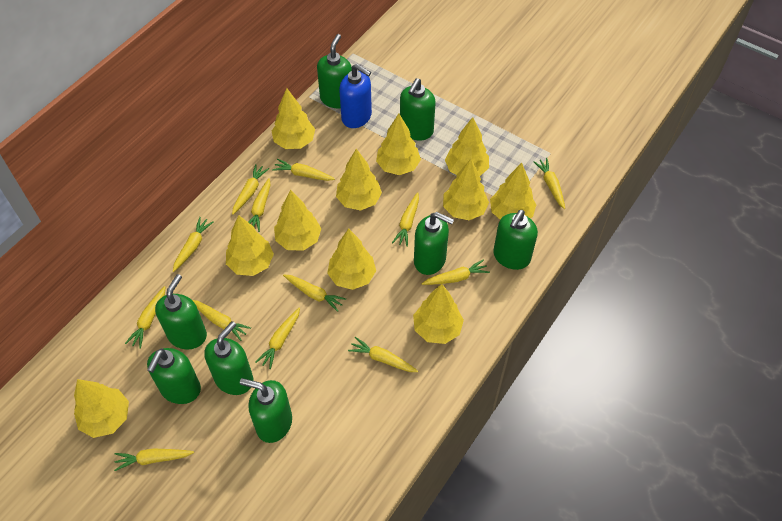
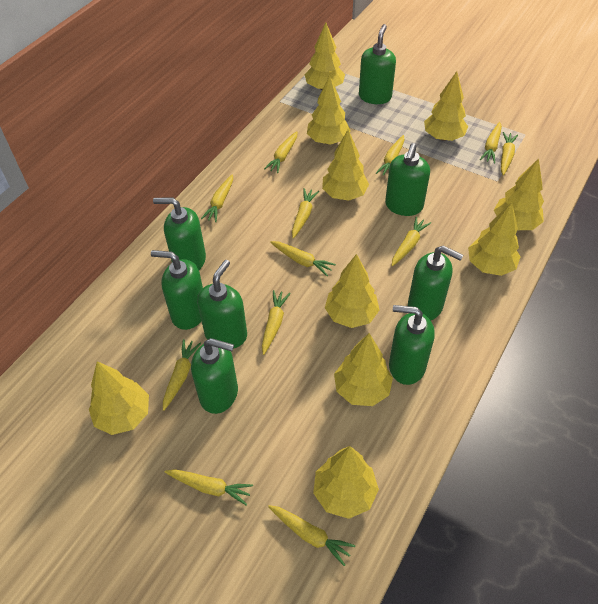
blue soap dispenser: [339,64,372,128] = 1 -> none = 0
yellow carrot: [114,448,194,471] [125,286,165,349] [173,217,214,272] [192,300,251,341] [232,164,269,215] [248,178,271,232] [256,308,300,369] [272,159,335,181] [283,275,346,312] [348,337,418,372] [392,192,419,247] [422,259,490,285] [533,158,565,209] = 13 -> [163,339,201,411] [164,469,253,505] [201,174,233,222] [262,290,291,355] [264,131,297,173] [268,505,355,566] [270,241,336,276] [292,188,319,239] [376,135,405,176] [391,217,431,266] [480,122,502,163] [501,132,518,175] = 12
yellow tree: [74,379,129,438] [226,215,274,276] [271,88,315,149] [274,190,321,251] [327,228,376,290] [336,149,382,211] [376,114,421,175] [413,284,464,344] [443,159,489,220] [445,117,489,176] [490,163,536,219] = 11 -> [89,361,149,435] [305,23,345,90] [307,75,351,145] [313,446,379,519] [322,129,369,201] [325,254,379,328] [334,333,393,406] [424,71,468,141] [468,202,521,276] [494,158,544,230] = 10

